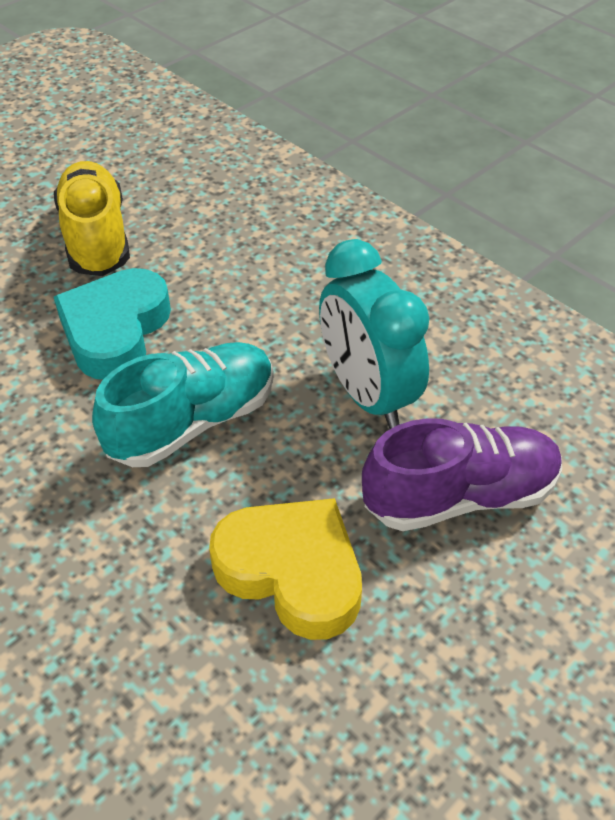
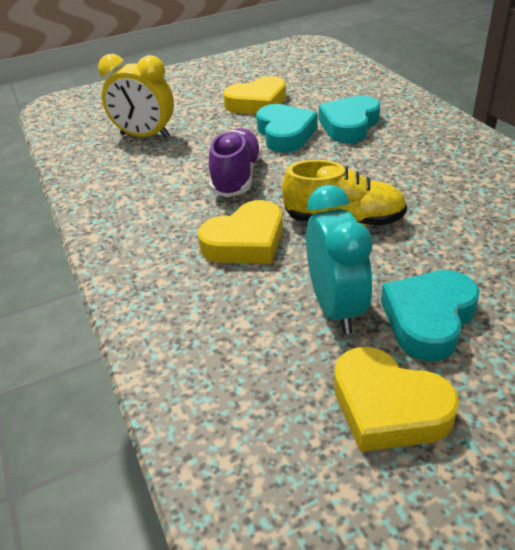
turquoise heart: [54,268,171,380] = 1 -> [256,104,318,153] [319,96,380,143] [381,270,480,361] = 3
turquoise shoe: [92,342,274,467] = 1 -> none = 0
yellow clock: none = 0 -> [98,54,174,139] = 1
yellow heart: [209,498,362,640] = 1 -> [198,200,283,264] [223,76,286,114] [334,347,459,452] = 3

